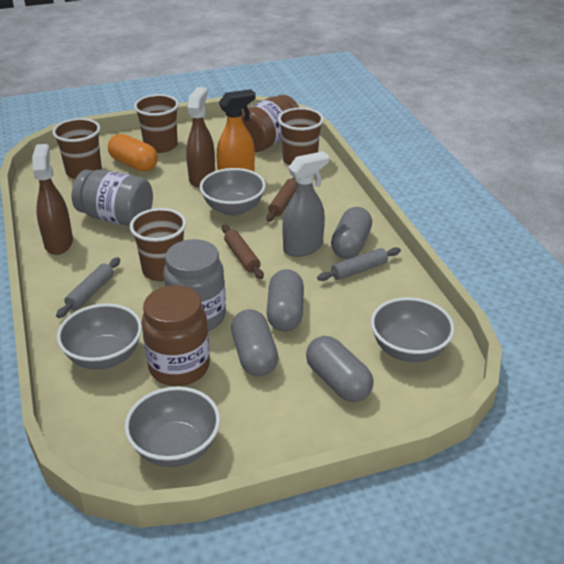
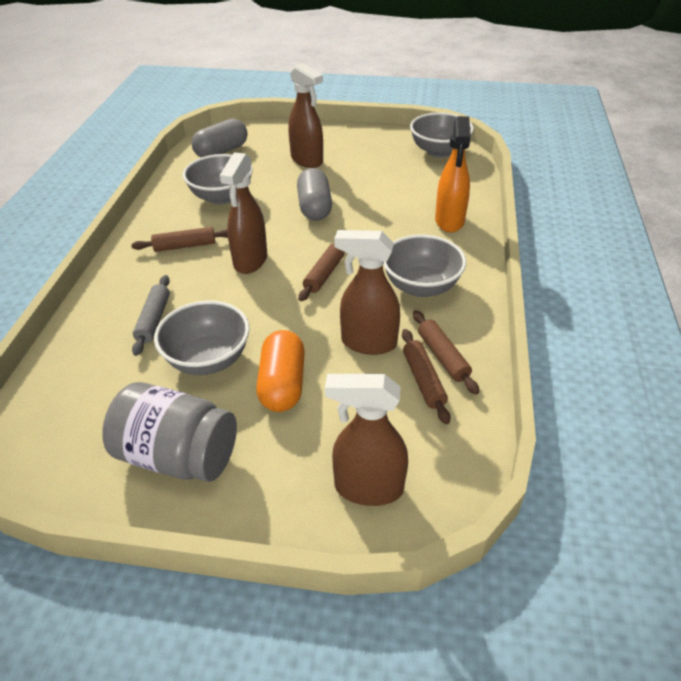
brown cup: [52,118,102,179] [130,208,186,281] [134,94,179,153] [278,108,324,165] = 4 -> none = 0
brown jar: [142,285,210,386] [241,95,299,152] = 2 -> none = 0
brown rolling pin: [222,225,264,279] [266,177,297,222] = 2 -> [131,227,228,252] [299,243,345,301] [402,329,451,424] [413,310,479,395] = 4
brown spray bottle: [32,144,73,255] [186,87,215,187] = 2 -> [219,152,267,274] [288,63,323,168] [325,374,408,506] [334,230,400,355] = 4
grey capsule: [231,309,278,377] [267,269,304,332] [306,336,374,402] [331,207,372,259] = 4 -> [191,118,248,157] [297,168,332,221] = 2
grey jar: [72,169,153,226] [163,239,226,331] = 2 -> [102,382,237,482] = 1
grey rolling pin: [56,257,120,318] [317,247,401,281] = 2 -> [132,275,170,356] = 1
grey spray bottle: [282,151,329,257] = 1 -> none = 0

